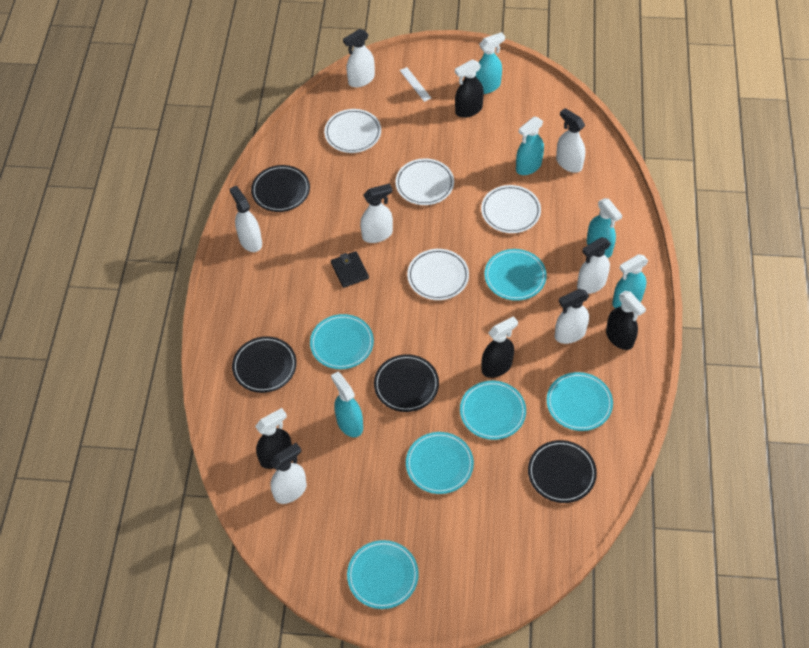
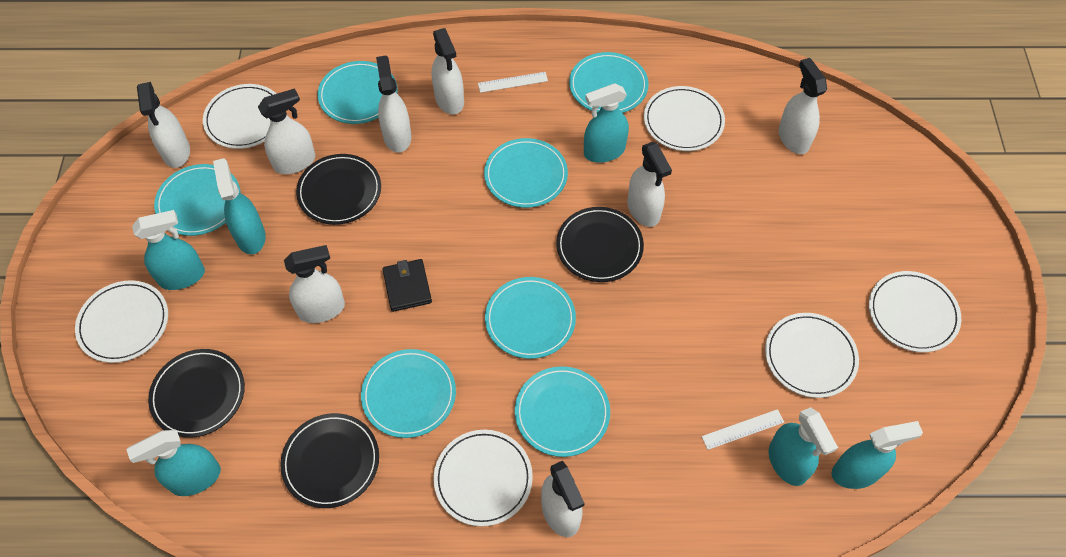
black spray bottle: [255,408,292,469] [455,59,484,118] [482,316,518,378] [606,291,646,350] = 4 -> none = 0
turquoise plate: [310,314,374,369] [347,540,419,609] [406,432,474,494] [460,381,526,440] [484,249,547,301] [547,372,613,431] = 6 -> [154,164,241,236] [318,61,398,124] [361,349,456,438] [484,138,568,208] [485,277,576,359] [515,366,610,457] [569,52,649,113] = 7
turquoise spray bottle: [331,372,363,437] [476,32,505,94] [516,117,544,175] [587,198,622,258] [612,254,648,308] = 5 -> [126,430,221,496] [132,210,205,290] [213,158,266,254] [584,83,629,163] [768,407,838,486] [831,421,923,489] = 6
white plate: [324,109,381,153] [395,158,454,205] [407,249,469,300] [481,185,541,233] = 4 -> [75,280,168,363] [203,84,276,149] [434,430,533,526] [644,86,725,151] [765,313,859,398] [869,271,961,352] = 6
white ruler: [400,67,431,102] = 1 -> [478,72,548,93] [701,409,784,450] = 2
white spray bottle: [229,186,262,252] [270,443,307,504] [343,29,375,87] [360,183,393,243] [555,289,589,344] [556,108,585,173] [577,237,611,294] = 7 -> [137,82,190,168] [258,88,315,174] [284,245,345,323] [376,56,411,153] [432,28,464,114] [541,461,585,537] [627,142,672,227] [779,58,827,154] = 8

